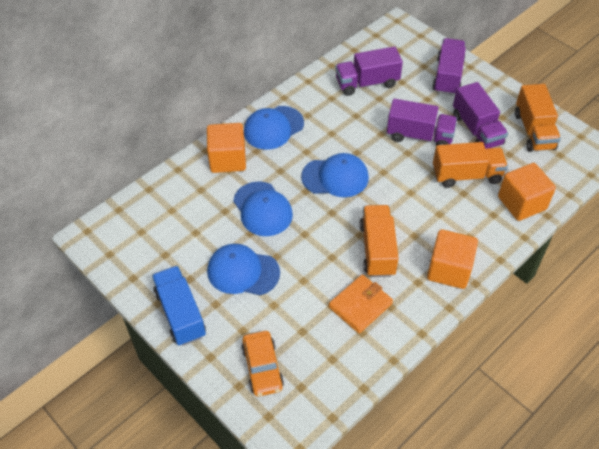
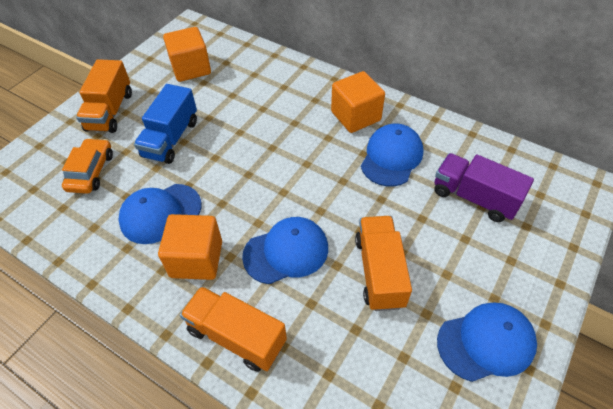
orange wallet: [329,274,393,333] = 1 -> none = 0
purple truck: [335,46,403,96] [387,99,457,146] [432,38,466,95] [453,82,508,149] = 4 -> [434,153,534,222] = 1

